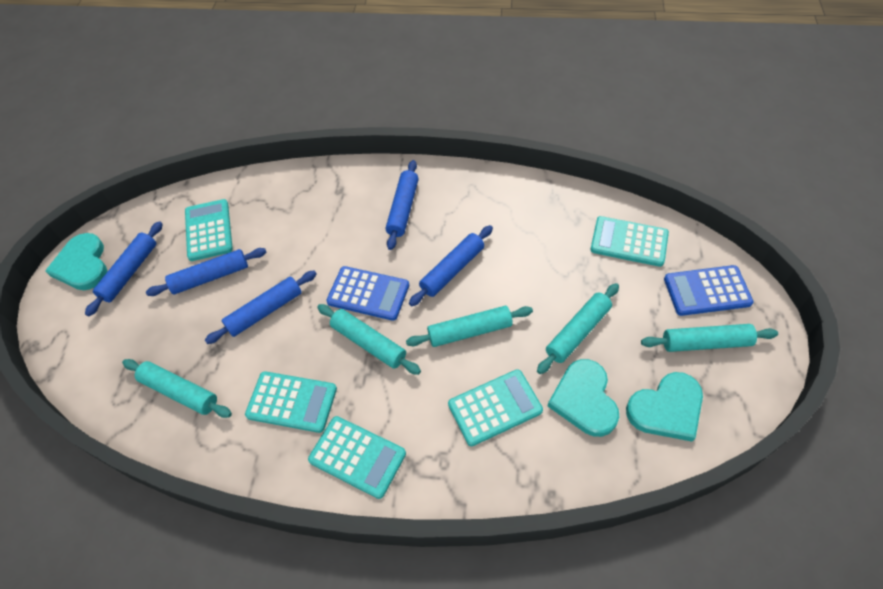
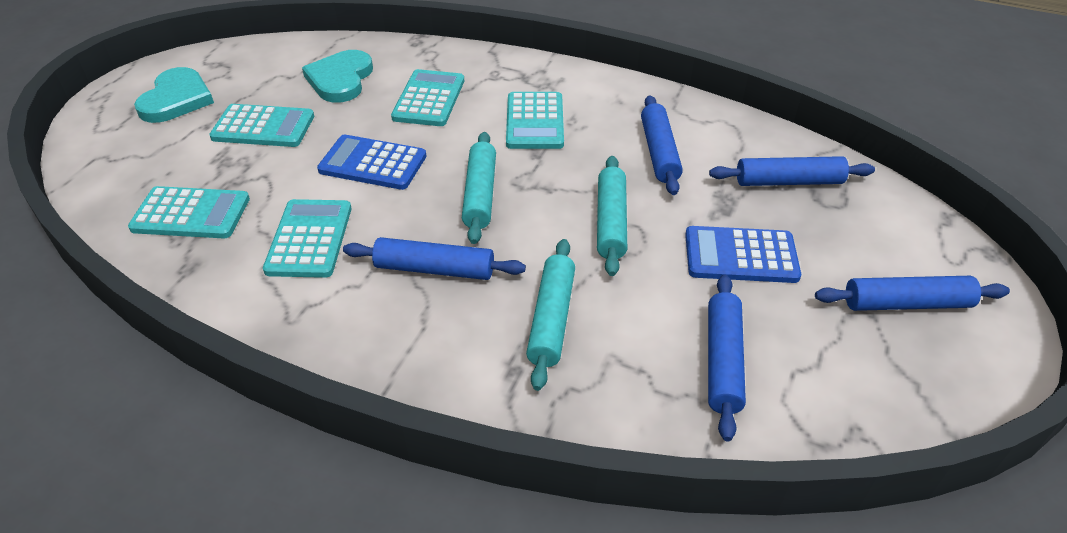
turquoise heart: [45,233,107,290] [548,359,619,437] [626,372,703,442] = 3 -> [134,67,214,123] [302,50,373,103] = 2
turquoise rolling pin: [122,359,232,418] [317,304,421,375] [406,306,533,347] [537,283,619,374] [641,324,778,352] = 5 -> [462,132,496,244] [526,239,575,391] [597,156,627,276] = 3

